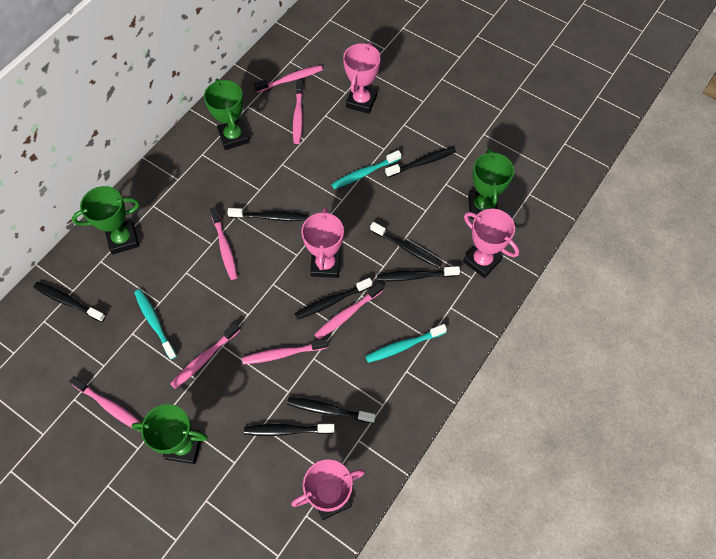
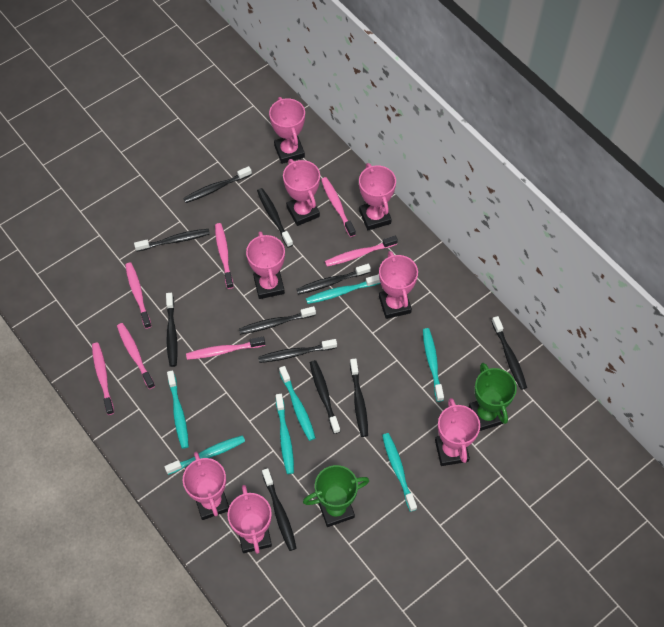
black toothbrush: [33,282,106,322] [227,208,308,221] [244,424,335,436] [287,397,376,423] [294,278,373,320] [370,222,442,268] [377,266,460,281] [385,147,456,178] = 8 -> [134,229,210,251] [166,293,178,367] [183,166,252,203] [239,306,316,334] [257,188,293,247] [258,339,337,363] [262,468,297,551] [296,264,371,295] [310,360,340,434] [350,358,368,437] [491,316,527,390] = 11
green trophy: [72,186,140,255] [132,404,208,464] [204,79,249,150] [468,149,514,219] = 4 -> [303,465,369,527] [469,363,517,431] = 2
pink trophy: [291,459,365,520] [301,207,344,278] [343,42,381,114] [463,209,519,278] = 4 -> [183,452,229,520] [227,485,272,554] [246,231,285,299] [269,97,305,164] [283,159,320,226] [359,163,396,230] [379,251,418,319] [435,398,480,466] = 8
turquoise toothbrush: [134,289,177,360] [331,150,401,189] [365,324,447,363] = 3 -> [164,435,245,475] [167,370,189,449] [276,394,294,474] [279,366,316,441] [306,274,380,304] [382,433,417,512] [423,328,444,402] = 7

